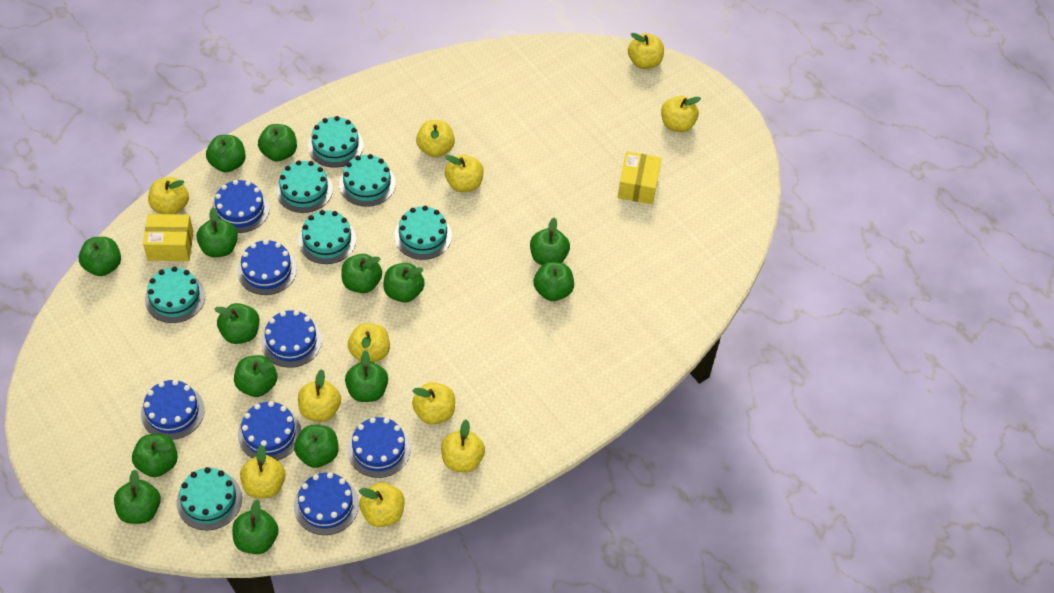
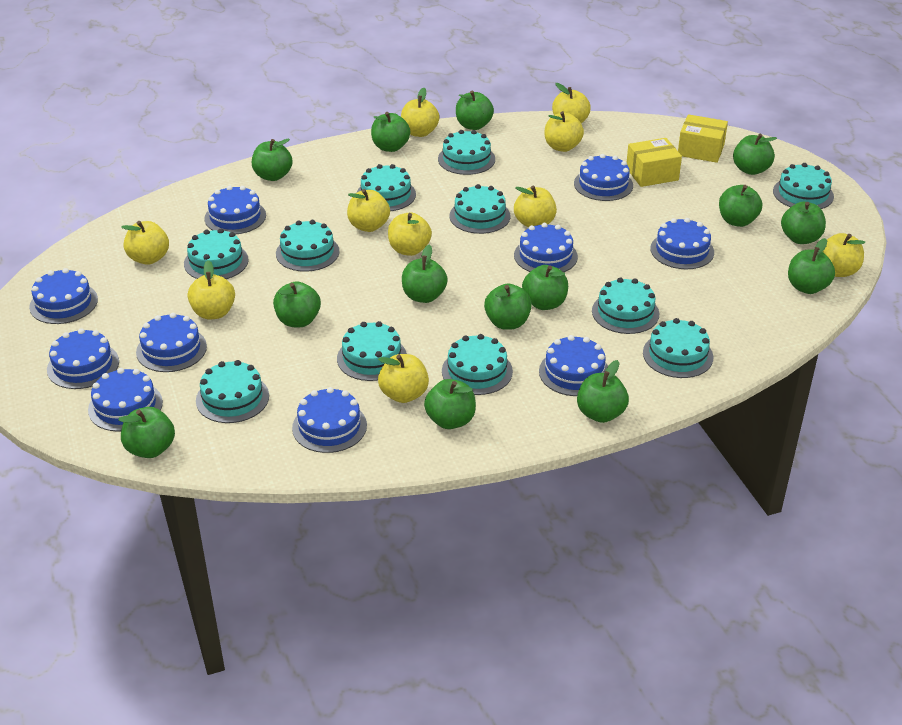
blue cake: [141,380,205,440] [212,180,270,233] [238,240,297,295] [238,401,301,461] [261,310,322,368] [294,472,359,535] [347,417,411,478] = 7 -> [29,268,98,324] [47,328,119,389] [88,368,163,432] [136,313,207,372] [205,185,266,234] [292,387,367,453] [514,223,578,272] [539,335,608,396] [574,154,633,201] [650,218,714,269] = 10
green apple: [78,237,121,276] [114,469,161,524] [132,434,178,477] [196,208,238,257] [206,135,246,172] [214,303,259,344] [232,500,279,554] [234,355,277,397] [258,124,297,162] [294,425,338,468] [341,254,382,293] [345,350,388,402] [383,263,425,303] [530,217,570,265] [534,262,574,301] = 15 -> [119,407,175,458] [252,139,293,181] [273,281,321,327] [371,112,410,152] [402,245,448,303] [424,379,476,429] [456,90,494,130] [484,283,532,330] [522,265,568,310] [577,360,629,423] [719,185,762,227] [733,134,777,175] [781,202,826,244] [788,238,835,294] = 14
turquoise cake: [145,266,205,323] [177,467,242,530] [276,160,333,213] [298,210,356,264] [308,116,364,168] [339,154,396,207] [394,206,452,260] = 7 -> [184,228,248,279] [196,360,269,423] [276,220,339,272] [337,321,407,381] [357,164,416,211] [438,130,495,175] [442,334,513,395] [449,184,510,234] [592,277,659,334] [643,318,713,378] [773,163,834,209] = 11
yellow apple: [148,177,189,214] [240,445,285,498] [298,369,341,422] [348,323,390,363] [359,483,404,527] [412,382,455,425] [416,120,455,157] [441,419,485,472] [445,155,484,192] [628,33,664,69] [661,96,701,132] = 11 -> [121,221,169,265] [188,260,235,319] [347,189,390,232] [378,354,429,403] [388,212,432,256] [401,88,439,137] [514,186,557,228] [545,111,584,152] [552,83,591,124] [823,233,865,277] = 10

